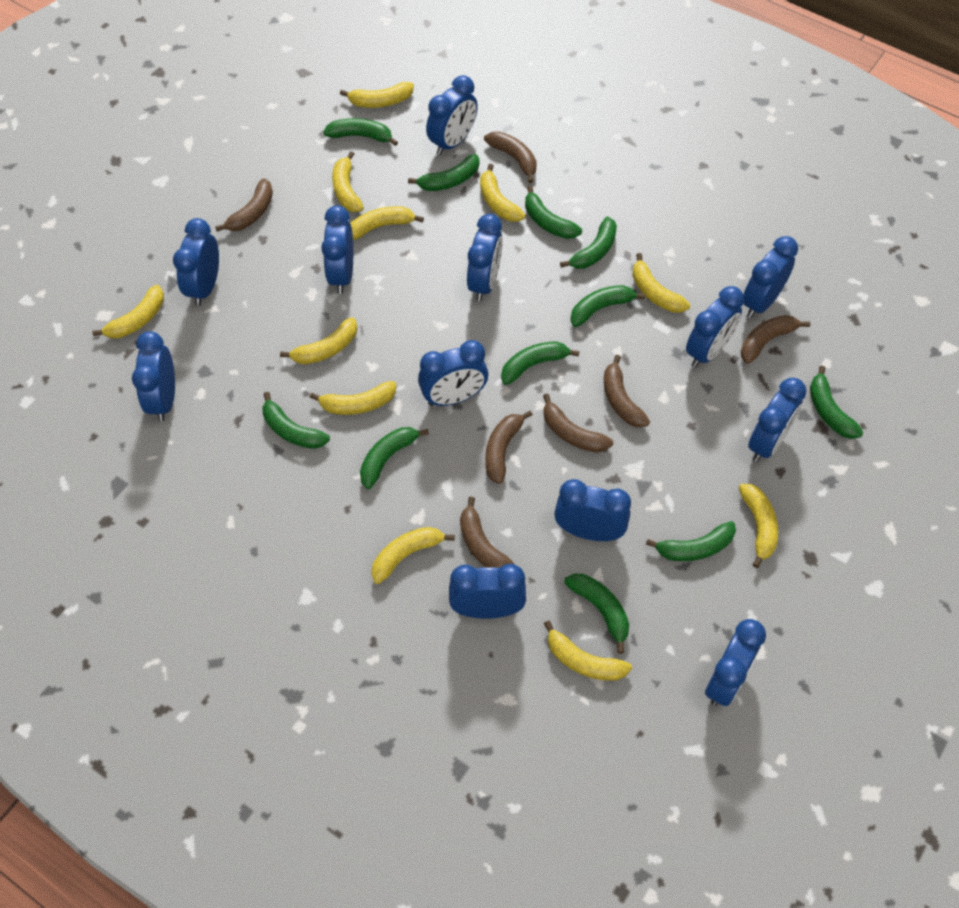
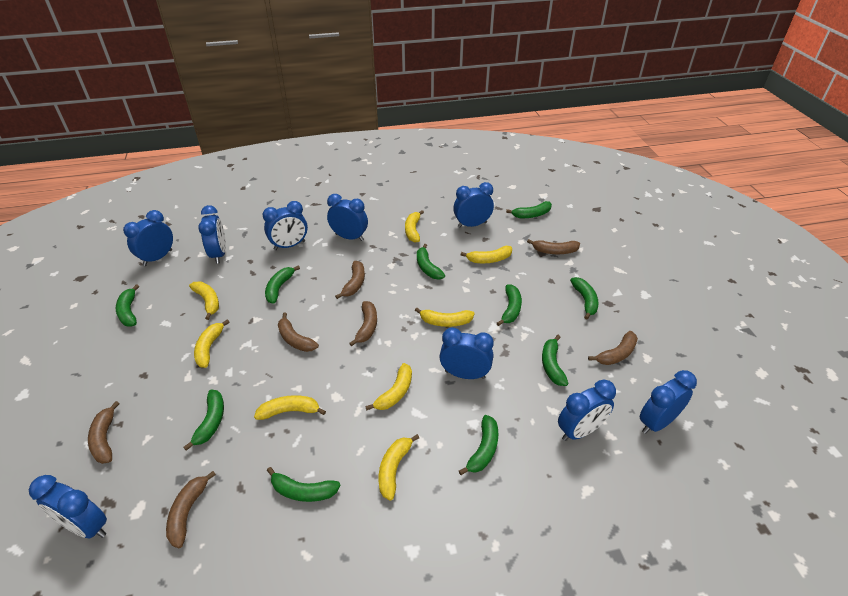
blue clock: [132,331,175,422] [173,218,219,306] [321,206,353,294] [418,340,488,406] [426,75,478,155] [449,564,526,619] [467,214,503,301] [554,479,631,541] [686,286,744,368] [705,619,766,706] [743,236,798,318] [748,378,806,462] = 12 -> [29,475,107,539] [123,210,173,266] [198,205,226,264] [262,201,308,250] [327,194,368,241] [439,327,494,379] [453,182,494,228] [558,379,616,441] [640,370,697,434] = 9
green banana: [262,392,330,449] [323,118,398,146] [360,427,429,489] [408,154,480,191] [501,341,580,385] [525,186,582,239] [560,217,617,269] [564,574,629,654] [570,285,646,327] [646,521,736,561] [810,365,863,439] = 11 -> [116,284,139,327] [183,390,224,451] [265,265,300,304] [267,467,341,502] [417,244,445,279] [459,415,498,475] [497,284,522,326] [506,201,552,218] [542,335,569,386] [570,277,598,320] = 10
yellow banana: [92,285,164,338] [280,317,357,364] [310,381,396,415] [332,152,364,212] [340,82,414,108] [350,206,424,240] [371,527,455,584] [480,164,526,222] [544,620,632,681] [632,253,690,313] [739,484,778,568] = 11 -> [189,282,219,320] [194,319,230,368] [254,395,326,420] [365,363,412,410] [379,434,419,500] [405,210,424,243] [415,308,475,327] [461,246,512,263] = 8

